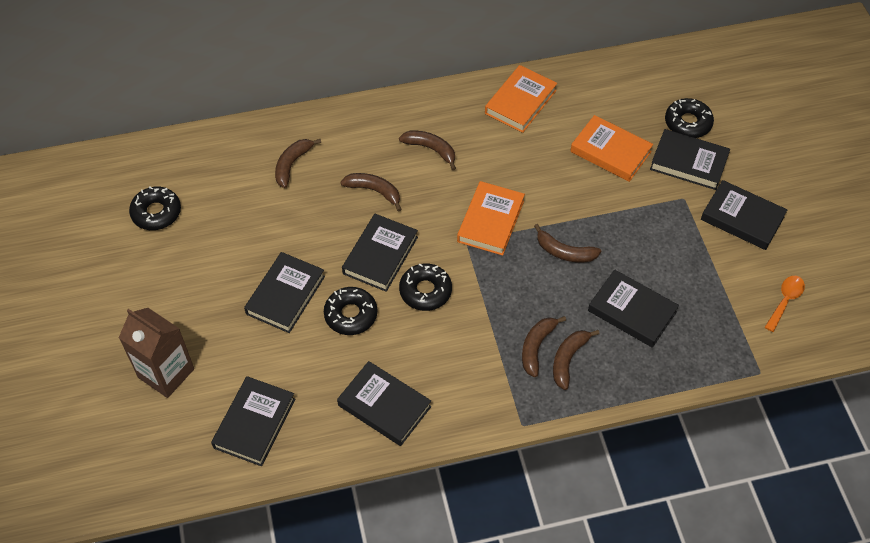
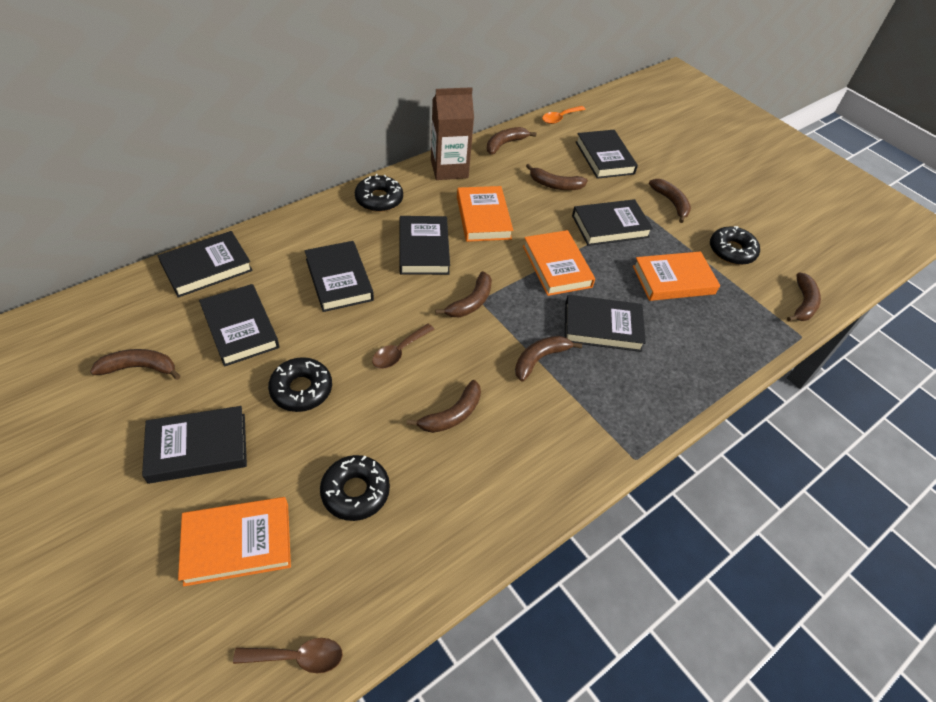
black book: [211,376,295,466] [244,252,325,333] [337,361,431,446] [342,214,418,292] [588,269,679,348] [650,129,730,190] [701,180,787,250] = 7 -> [142,406,247,484] [158,231,253,298] [199,284,280,367] [305,241,374,312] [400,216,450,275] [565,295,646,352] [572,199,653,246] [576,130,638,179] = 8
brown banana: [275,139,321,188] [340,173,402,212] [399,131,456,170] [522,316,566,377] [534,224,601,262] [553,330,600,390] = 6 -> [90,349,180,380] [407,380,481,433] [435,271,492,317] [487,127,536,155] [515,336,582,381] [526,164,588,190] [649,179,691,223] [787,273,821,321] = 8
brown spoon: none = 0 -> [233,638,343,673] [372,324,435,369] = 2
orange book: [457,181,525,256] [485,65,557,133] [570,115,653,182] = 3 -> [178,497,291,586] [457,186,513,242] [523,230,595,296] [633,251,720,301] = 4

